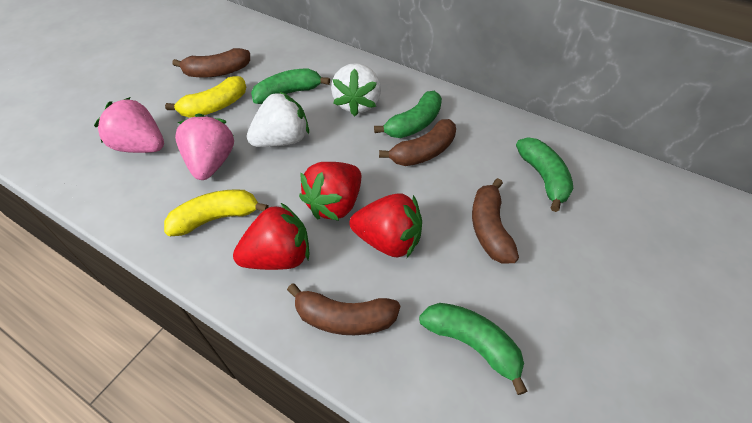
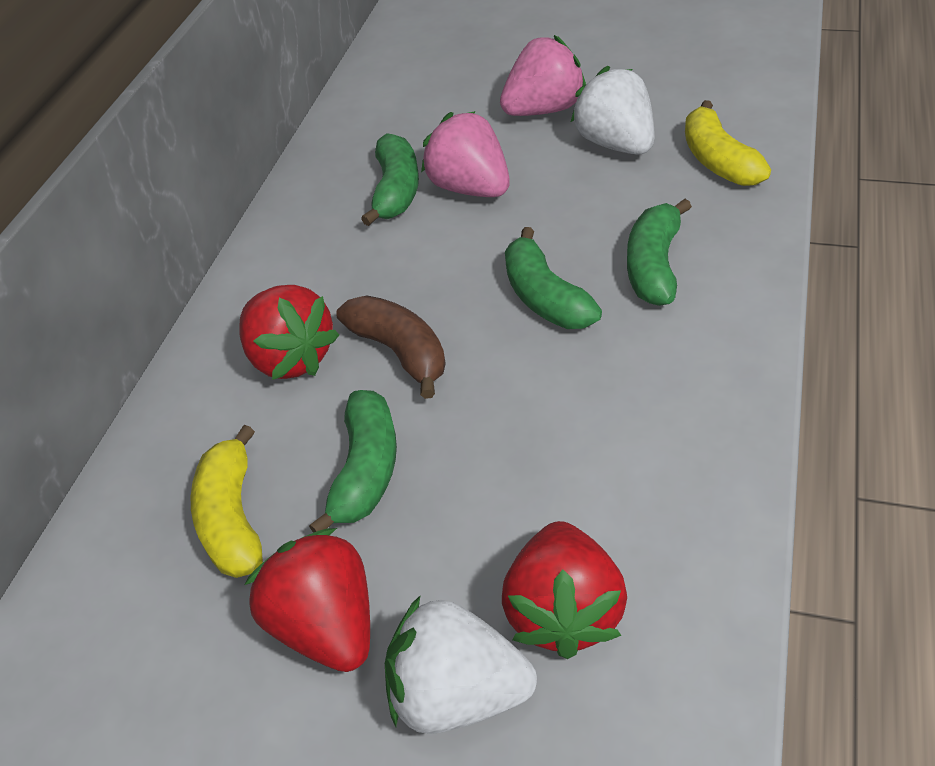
brown banana: [172,48,250,78] [287,283,400,335] [379,119,456,166] [472,178,519,264] = 4 -> [336,296,446,399] = 1

